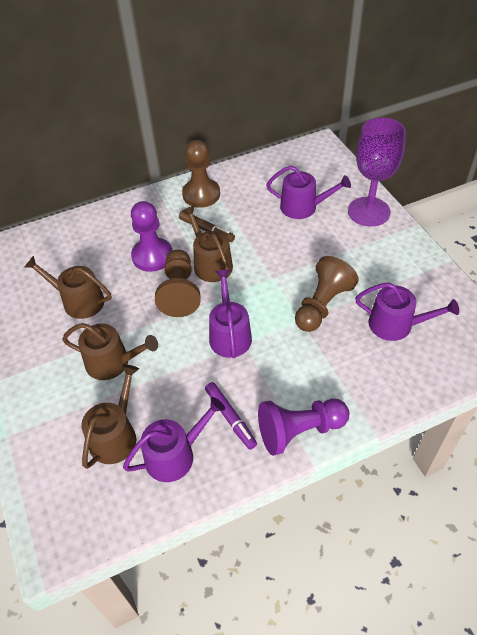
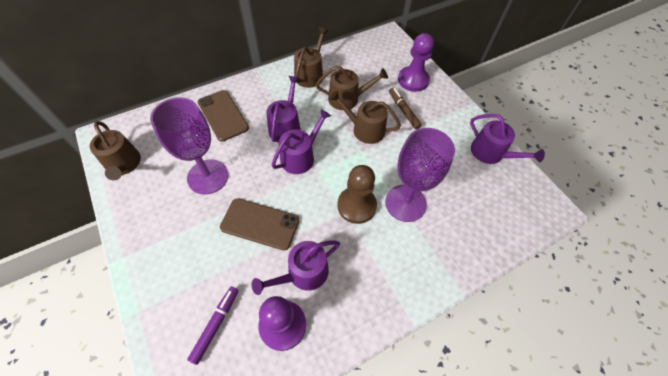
brown pawn: [155,250,201,317] [182,140,220,208] [295,256,359,332] = 3 -> [337,165,377,224] = 1
brown phone: none = 0 -> [198,90,249,142] [220,198,300,250] = 2
purple goblet: [348,117,406,227] = 1 -> [150,97,229,194] [385,128,455,222] = 2

